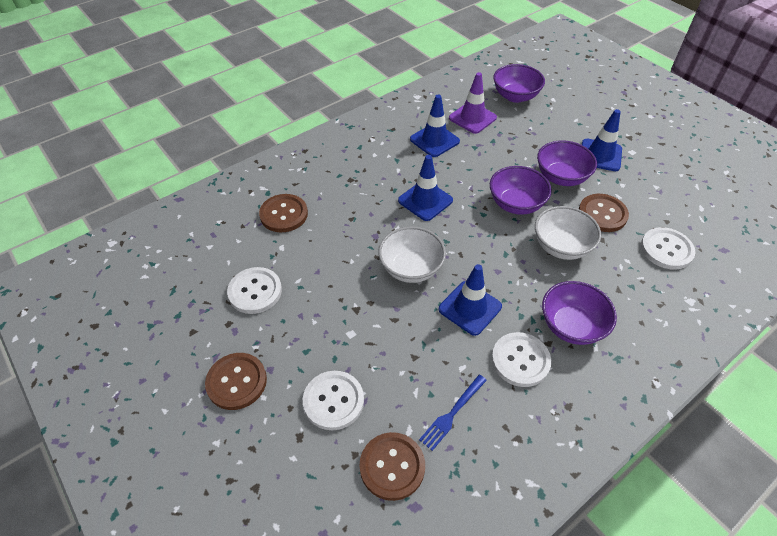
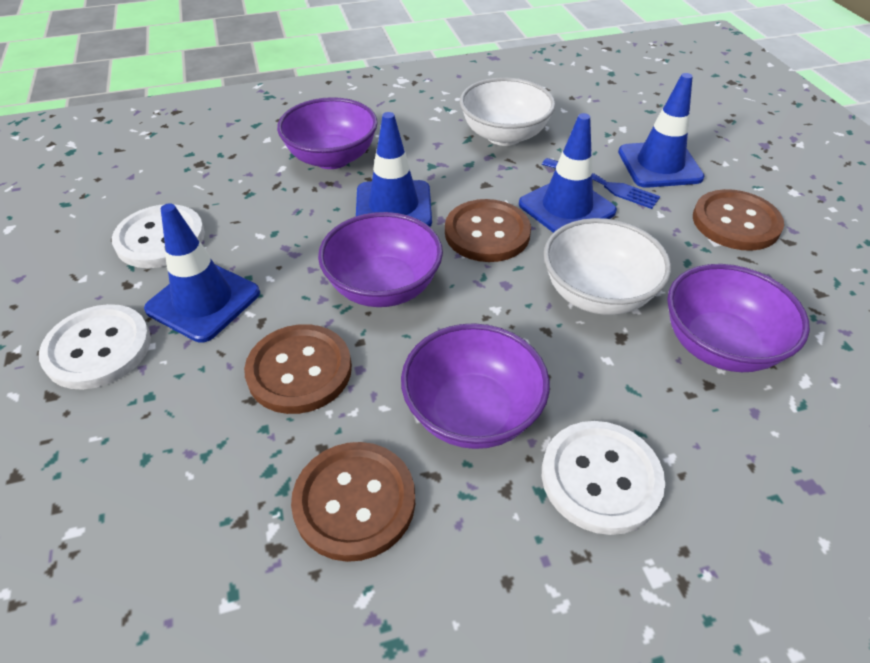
purple traffic cone: [449,72,497,134] = 1 -> none = 0
white button: [227,267,282,314] [303,371,364,430] [492,332,551,387] [641,227,695,270] = 4 -> [39,304,151,390] [112,204,205,268] [542,421,665,535] = 3

